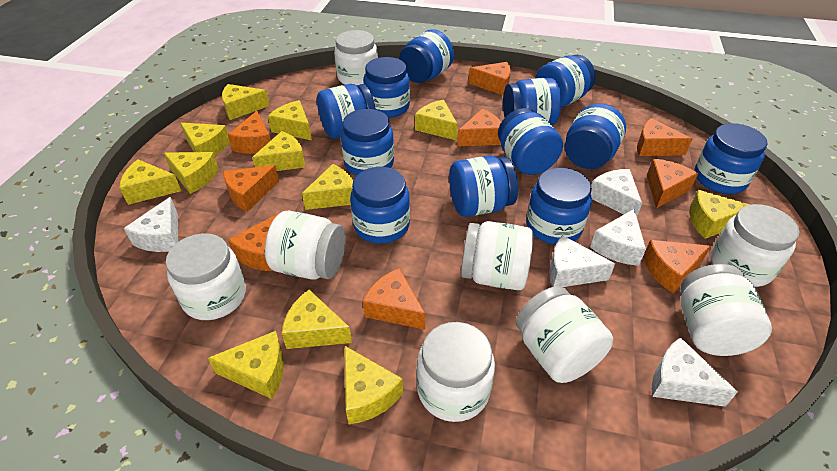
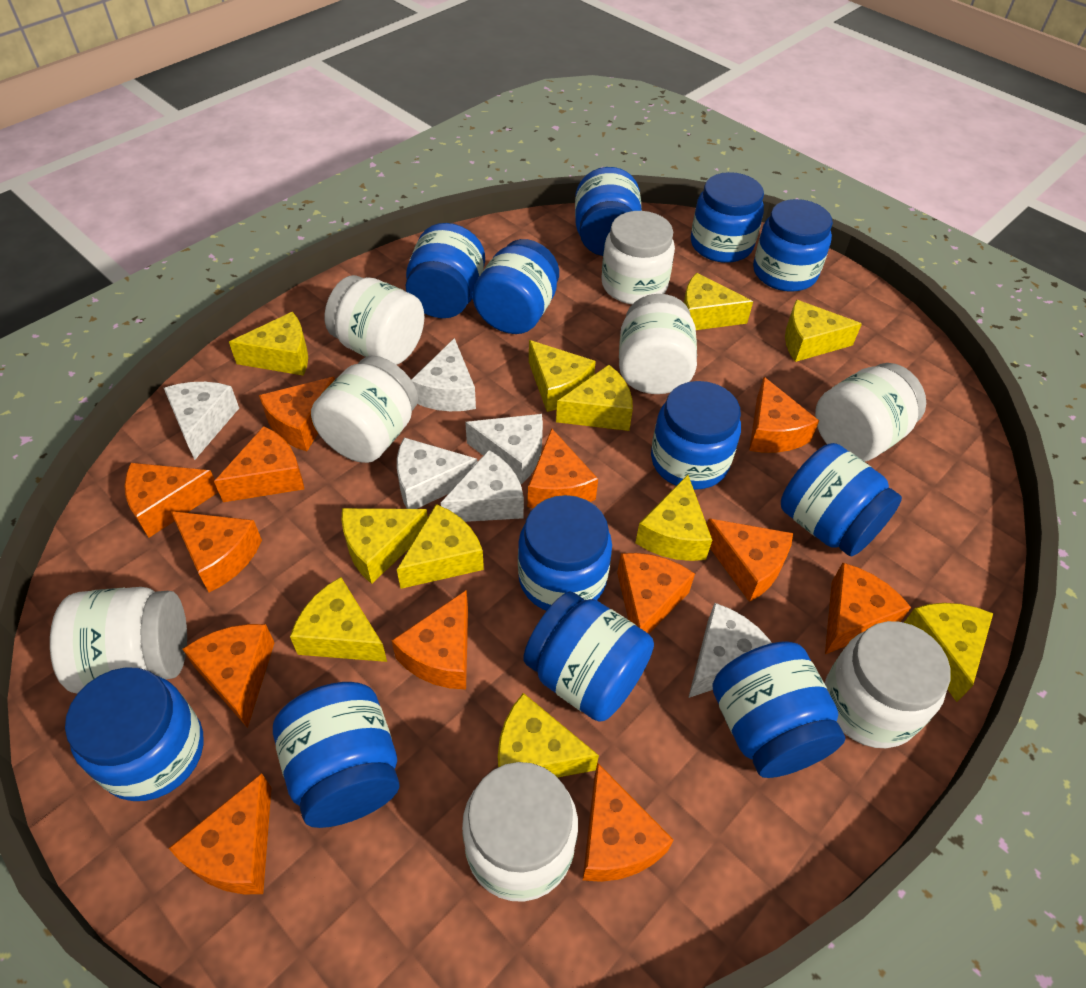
orange cheese: [223,165,279,212] [228,111,271,154] [228,214,278,271] [363,268,425,330] [457,109,501,146] [469,62,511,95] [637,118,692,156] [643,240,711,293] [647,159,698,208] = 9 -> [125,463,218,537] [169,773,271,894] [171,511,262,592] [183,624,275,728] [214,426,304,502] [259,377,335,451] [391,590,468,689] [528,428,598,508] [583,763,674,882] [617,553,695,634] [707,518,793,602] [749,377,819,453] [825,563,911,654] = 13
white cheese: [124,197,178,252] [549,235,615,287] [590,209,646,266] [591,169,642,216] [652,337,738,407] = 5 -> [164,382,239,460] [397,438,477,509] [411,338,476,411] [441,450,524,522] [465,414,543,484] [688,603,772,698] = 6
yellow cheese: [120,159,181,205] [164,152,219,194] [180,123,230,156] [208,331,284,399] [222,84,270,120] [252,131,305,171] [268,100,312,140] [282,290,352,349] [302,164,353,210] [345,346,403,424] [415,100,458,141] [689,190,750,239] = 12 -> [229,312,308,376] [290,577,387,662] [341,508,428,584] [397,504,484,589] [498,693,599,778] [529,340,596,412] [556,365,633,431] [635,475,712,561] [684,273,753,330] [785,300,862,362] [904,603,993,702] = 11

